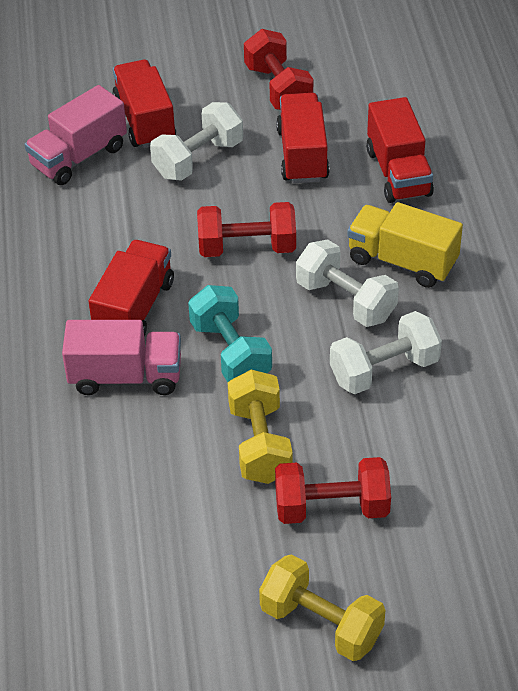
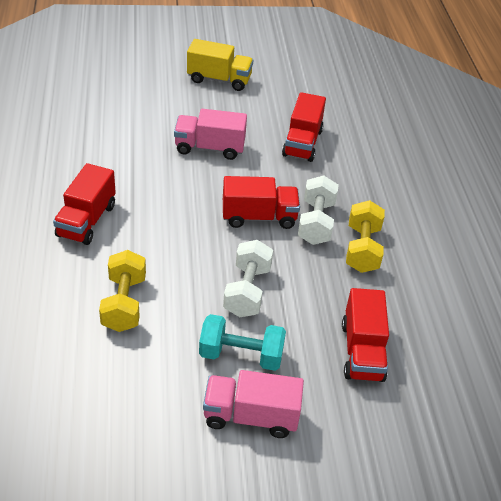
red dumbbell: [197,202,296,257] [244,29,313,110] [275,457,391,524] = 3 -> none = 0
white dumbbell: [150,102,243,181] [296,239,399,327] [330,311,442,394] = 3 -> [223,240,273,317] [298,175,339,245] = 2

